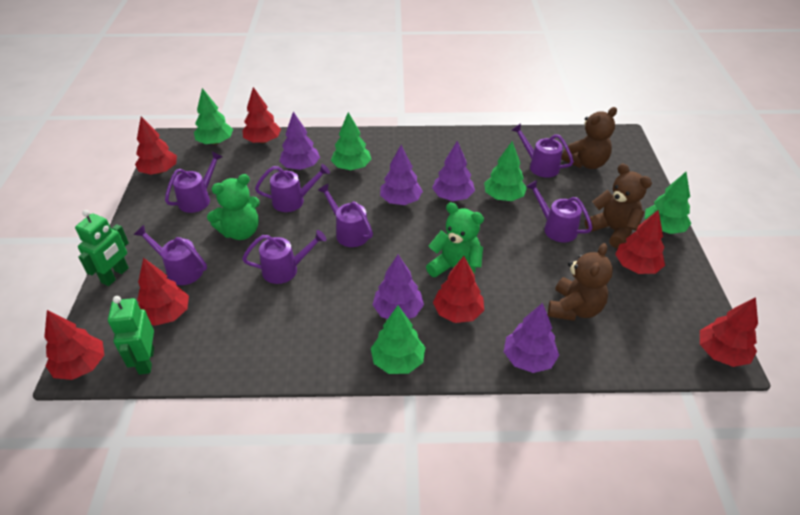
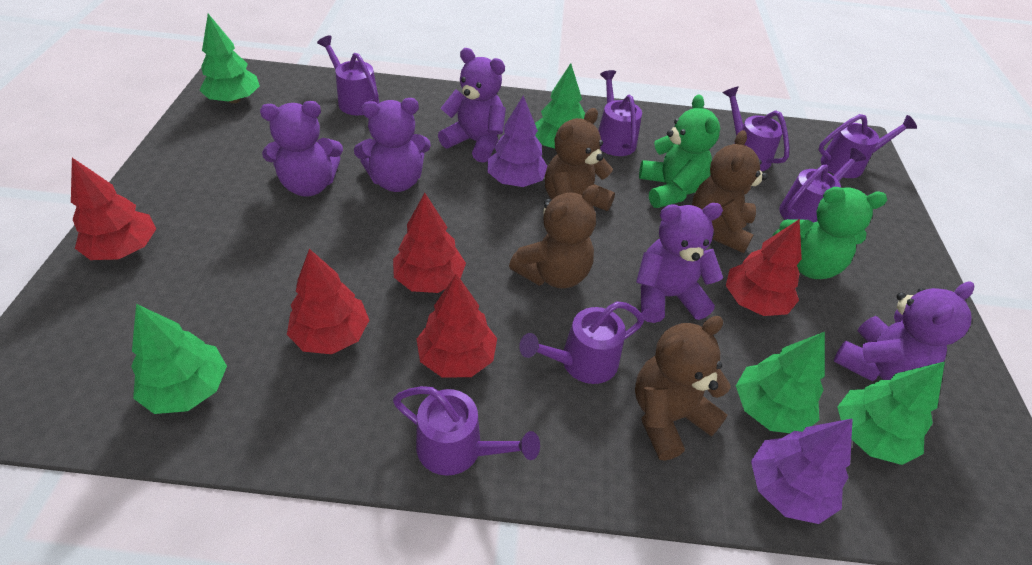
brown teddy bear: [548,243,613,321] [561,107,617,169] [585,164,652,248] = 3 -> [509,185,599,289] [545,108,615,211] [635,316,731,461] [692,130,768,253] = 4
green robot: [75,210,129,286] [108,296,154,375] = 2 -> none = 0
purple teddy bear: none = 0 -> [260,101,343,196] [354,98,431,192] [438,48,506,163] [636,203,723,323] [834,282,974,382] = 5
purple tree: [279,112,320,170] [373,255,424,319] [380,145,423,205] [432,141,475,201] [504,303,559,373] = 5 -> [488,96,548,187] [751,418,853,524] = 2
red tree: [44,310,104,380] [135,116,177,175] [137,258,189,326] [243,87,281,144] [433,256,484,323] [615,210,665,274] [700,297,758,367] = 7 -> [71,158,156,260] [287,249,369,354] [393,193,466,293] [416,274,497,378] [726,219,802,316] = 5

